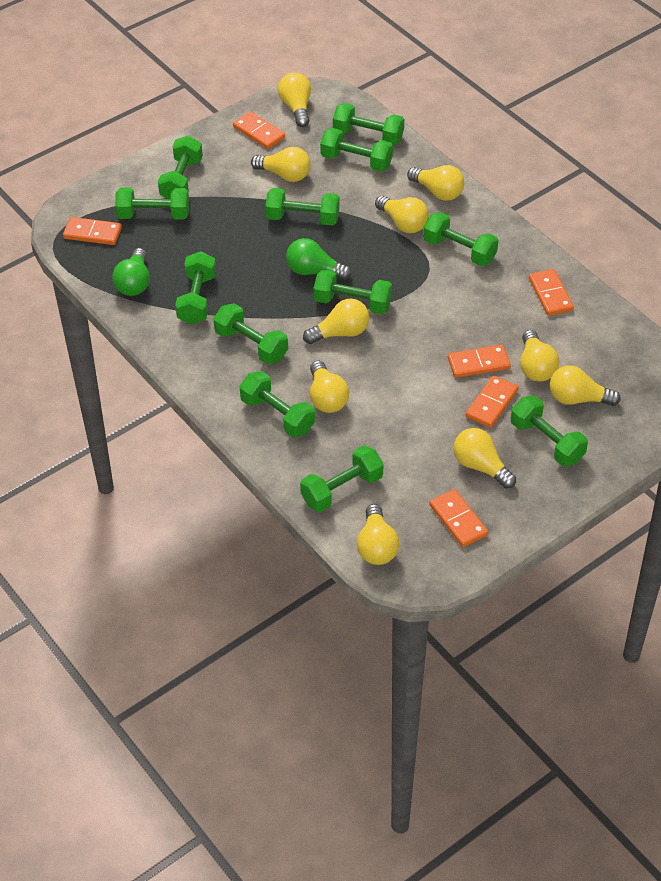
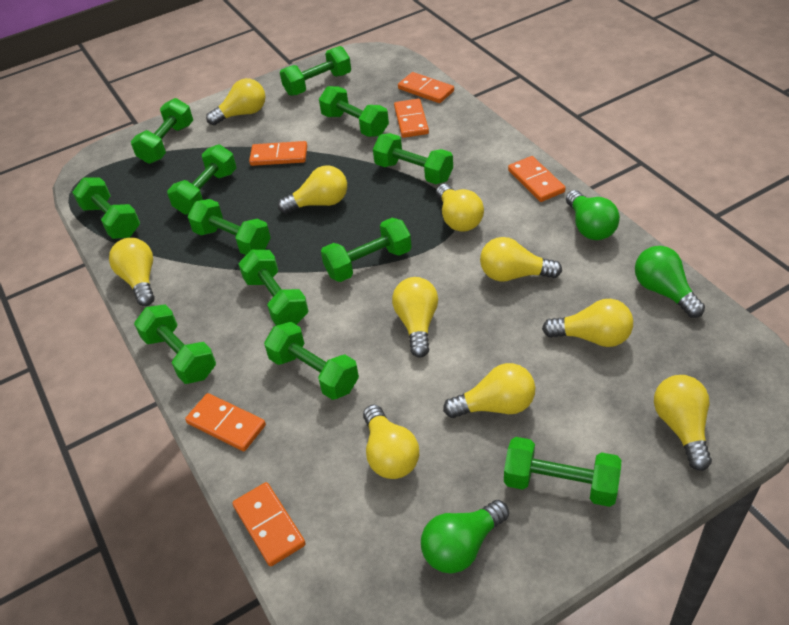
green light bulb: [112,248,150,296] [286,238,351,280] = 2 -> [421,500,509,574] [566,190,620,240] [635,246,705,318] = 3

